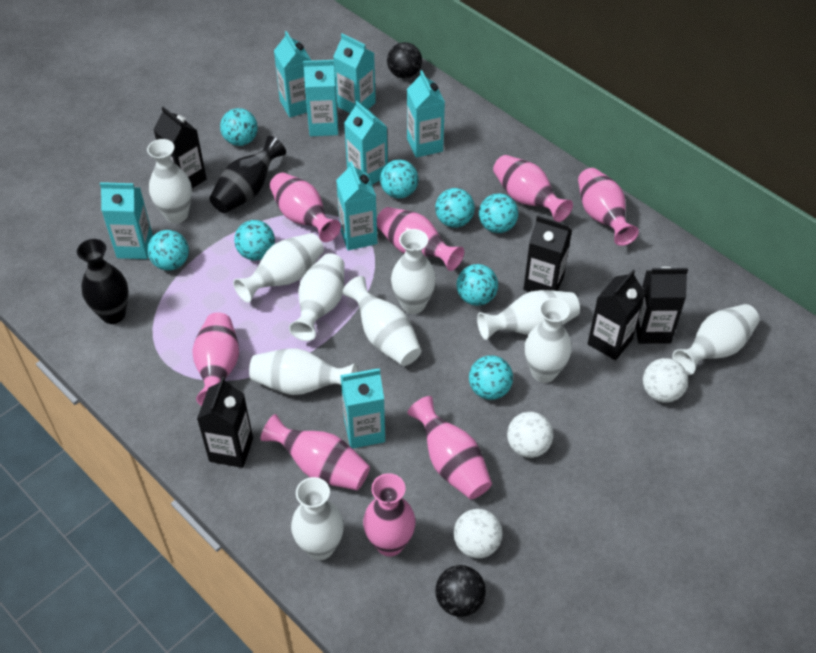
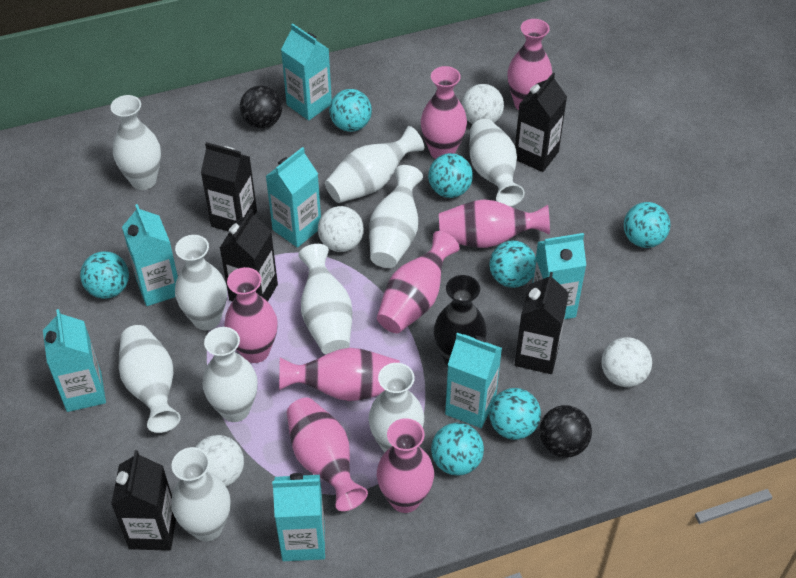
black vase: [77,239,129,324] [209,136,286,213] = 2 -> [434,275,487,366] = 1
turquoise ball: [147,230,189,271] [220,108,258,146] [234,220,275,260] [380,160,418,198] [435,188,475,228] [456,264,498,306] [469,355,513,400] [479,193,518,233] = 8 -> [80,251,129,299] [329,89,372,132] [428,153,473,198] [431,423,484,476] [489,240,536,288] [489,388,541,440] [624,202,670,248] = 7
turquoise carton: [100,182,153,259] [274,31,311,118] [303,60,338,136] [333,33,376,113] [336,161,377,250] [340,369,385,449] [344,101,388,185] [407,70,445,158] = 8 -> [43,309,106,412] [122,204,178,306] [266,147,321,248] [272,473,325,561] [281,23,332,120] [445,333,502,428] [532,233,587,319] = 7
white ball: [453,509,502,558] [507,412,553,458] [643,358,688,403] = 3 -> [196,435,244,487] [318,206,364,252] [462,84,504,124] [601,337,652,387] = 4

